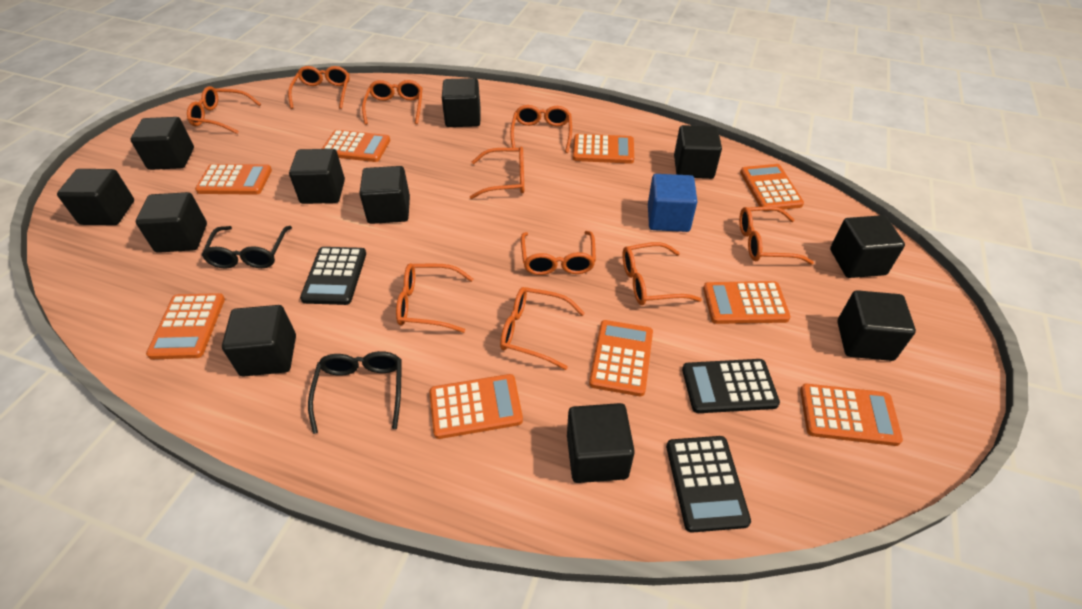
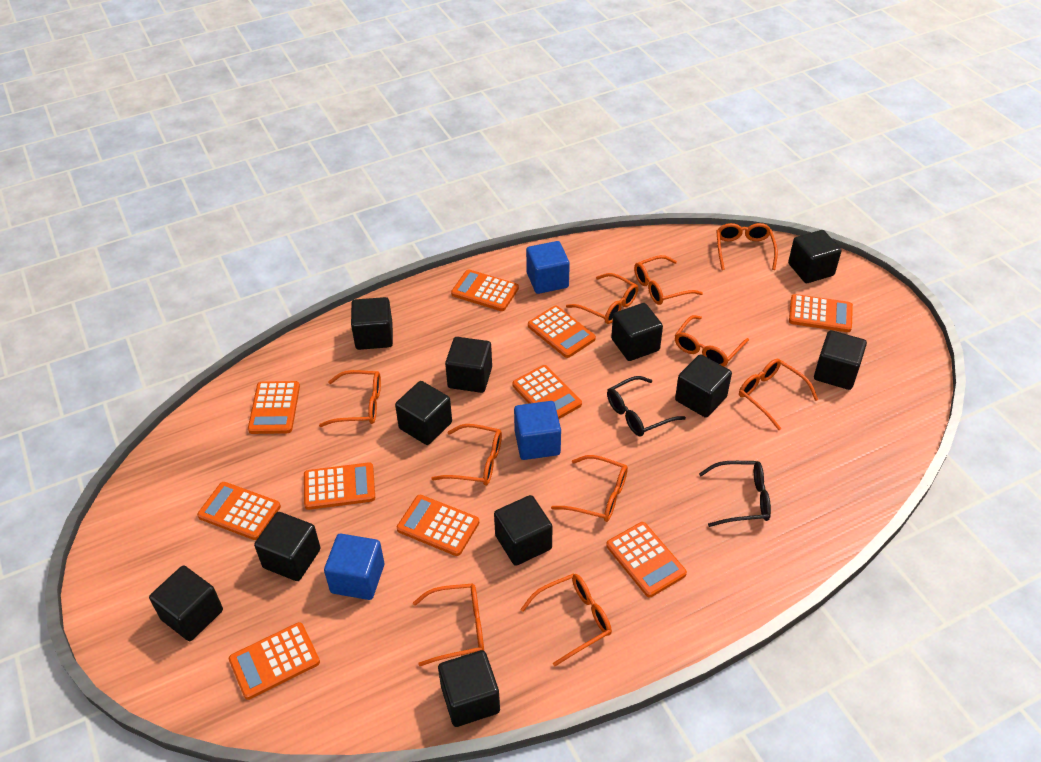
black calculator: [300,247,366,305] [666,436,751,533] [682,359,780,413] = 3 -> none = 0
blue cube: [648,174,698,232] = 1 -> [324,534,384,600] [514,401,561,460] [526,241,570,294] = 3
orange calculator: [146,293,225,359] [195,164,272,195] [322,130,390,162] [429,374,523,439] [573,134,634,164] [589,320,653,396] [703,281,791,324] [740,164,804,211] [800,384,903,446] = 9 -> [197,482,281,540] [229,622,320,700] [248,381,300,434] [304,462,375,510] [397,495,479,556] [451,269,519,311] [512,365,582,419] [528,306,596,358] [606,522,687,597] [789,294,853,332] = 10

